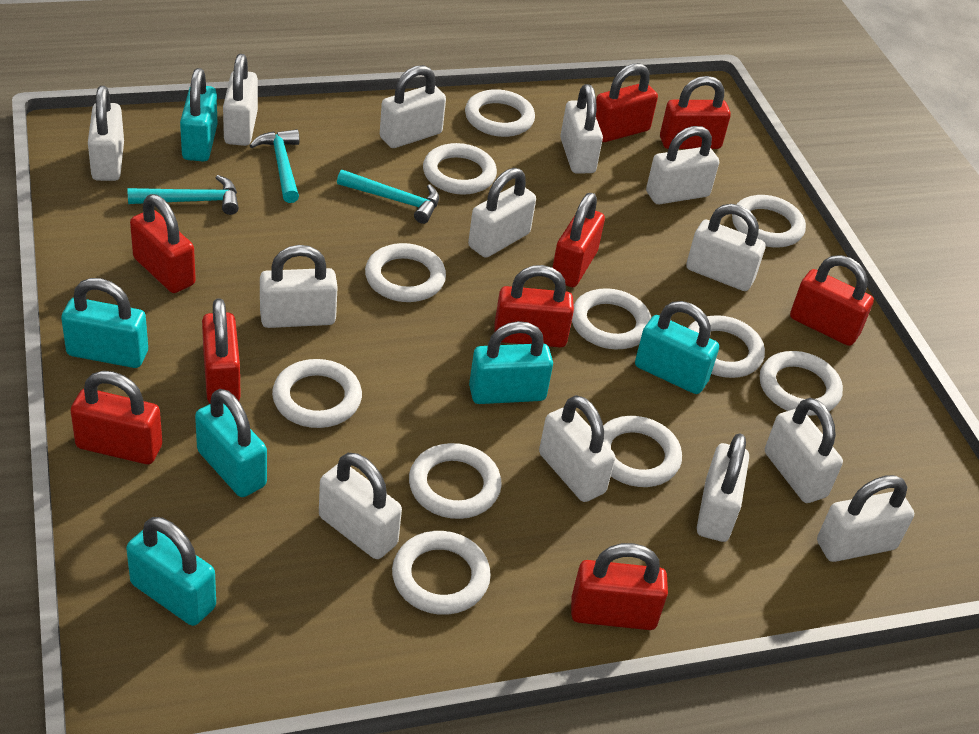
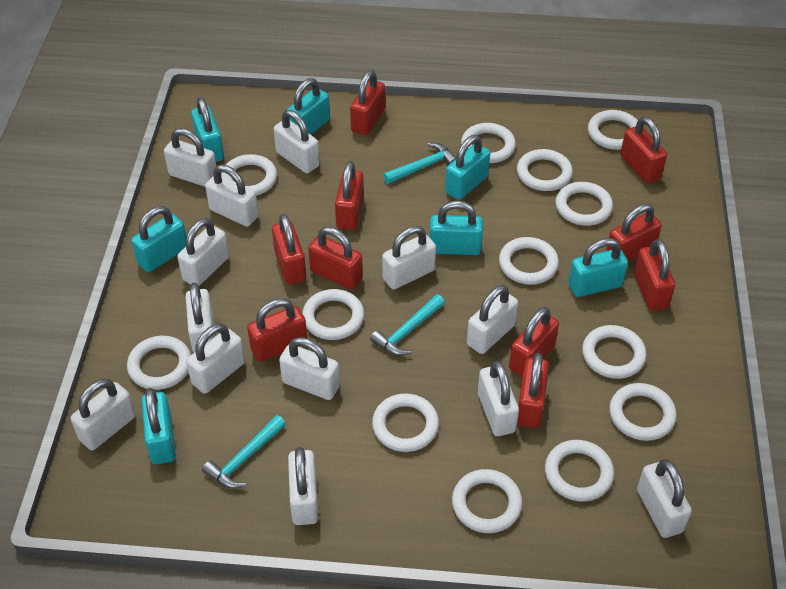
red padlock: [71,371,162,464] [130,194,196,293] [202,298,241,404] [495,265,574,347] [552,193,605,287] [571,543,668,630] [596,63,658,142] [660,76,731,149] [790,255,874,346] = 9 -> [247,298,307,362] [272,214,306,284] [308,227,363,290] [335,161,364,230] [350,70,385,135] [509,307,559,376] [517,353,549,428] [606,204,662,262] [620,117,667,183] [634,239,675,311] = 10
turquoise padlock: [61,278,148,368] [126,517,216,626] [180,68,217,162] [195,389,267,497] [469,321,553,404] [635,301,719,394] = 6 -> [131,206,186,272] [141,388,176,464] [191,97,224,162] [287,78,330,135] [430,201,483,255] [445,135,490,200] [568,238,628,297] = 7
white ring: [272,359,362,428] [365,243,446,302] [392,531,491,615] [409,443,502,519] [423,143,497,195] [465,89,535,137] [572,288,651,349] [603,416,682,487] [688,315,765,378] [732,195,806,248] [760,351,843,416] = 11 -> [127,336,191,390] [221,154,277,196] [302,289,364,340] [372,393,439,452] [452,469,522,533] [461,123,516,163] [499,237,559,285] [517,149,573,191] [545,440,614,502] [555,182,613,226] [582,325,647,379] [588,110,638,150] [609,383,676,441] = 13

